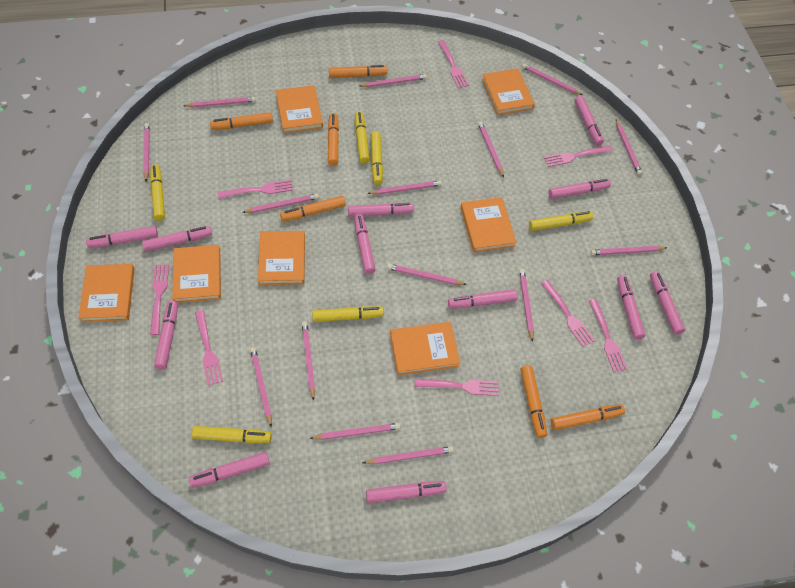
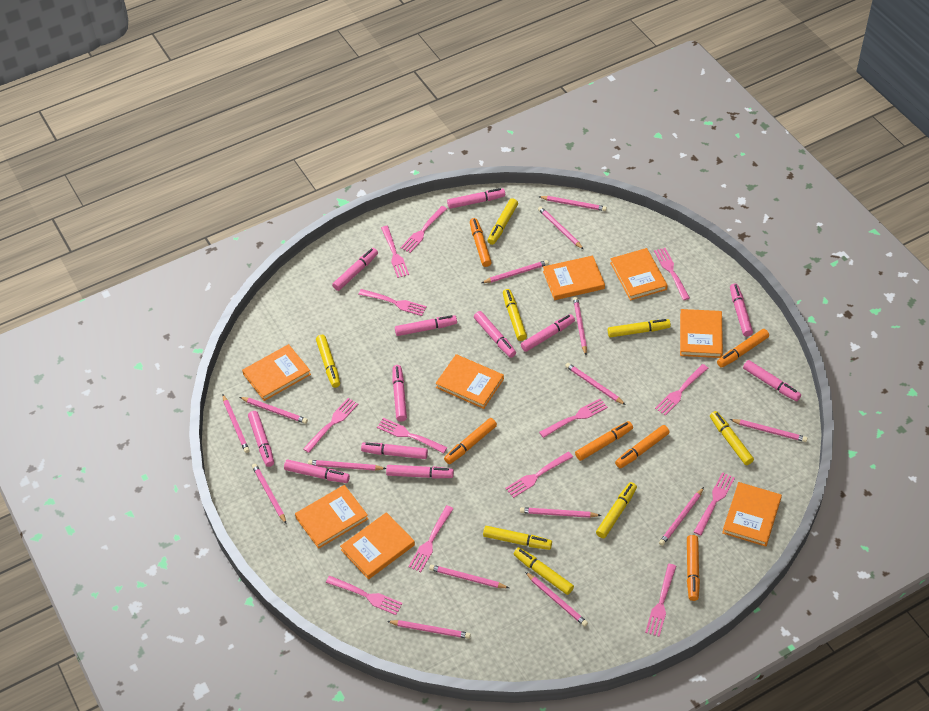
orange book: [78,264,135,322] [172,245,221,303] [258,231,305,285] [276,85,323,133] [390,322,460,375] [461,197,517,253] [482,68,535,115] = 7 -> [242,344,311,401] [295,485,368,549] [340,512,415,579] [435,354,504,409] [543,256,605,300] [610,248,668,300] [680,309,723,358] [722,482,782,547] = 8
pink fork: [150,265,169,335] [195,310,223,386] [217,180,293,199] [415,379,499,396] [438,40,469,88] [541,280,595,347] [544,146,613,167] [589,299,627,372] = 8 -> [303,398,358,453] [326,576,403,615] [358,289,427,316] [377,418,448,453] [381,226,409,278] [400,206,447,253] [408,505,454,572] [505,452,573,498] [539,398,608,438] [645,564,676,637] [654,248,690,300] [655,364,708,416] [694,472,735,535] = 13
yellow marker: [150,164,165,221] [192,426,272,443] [312,306,384,322] [355,111,370,164] [370,131,383,185] [529,211,593,231] = 6 -> [316,335,340,388] [483,526,552,550] [487,198,518,245] [503,289,527,341] [514,547,574,595] [596,482,637,538] [608,319,671,337] [710,411,754,465] = 8

